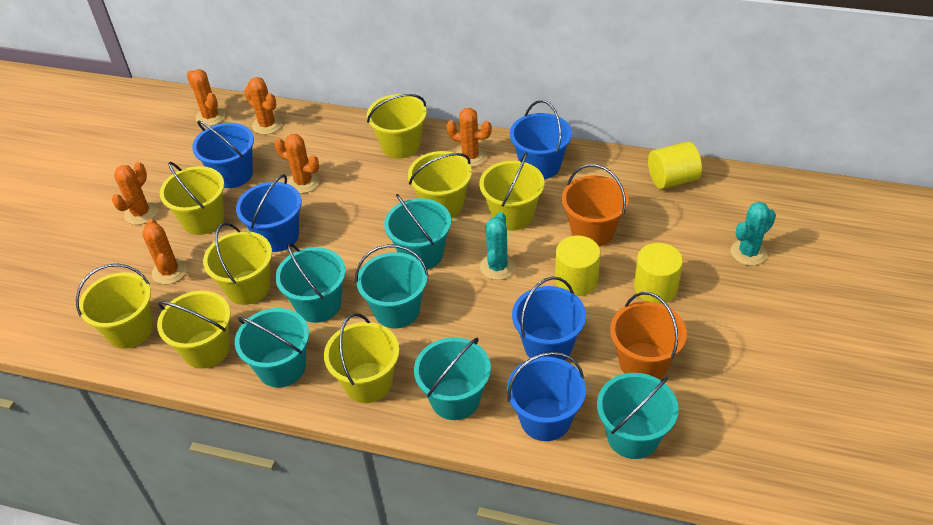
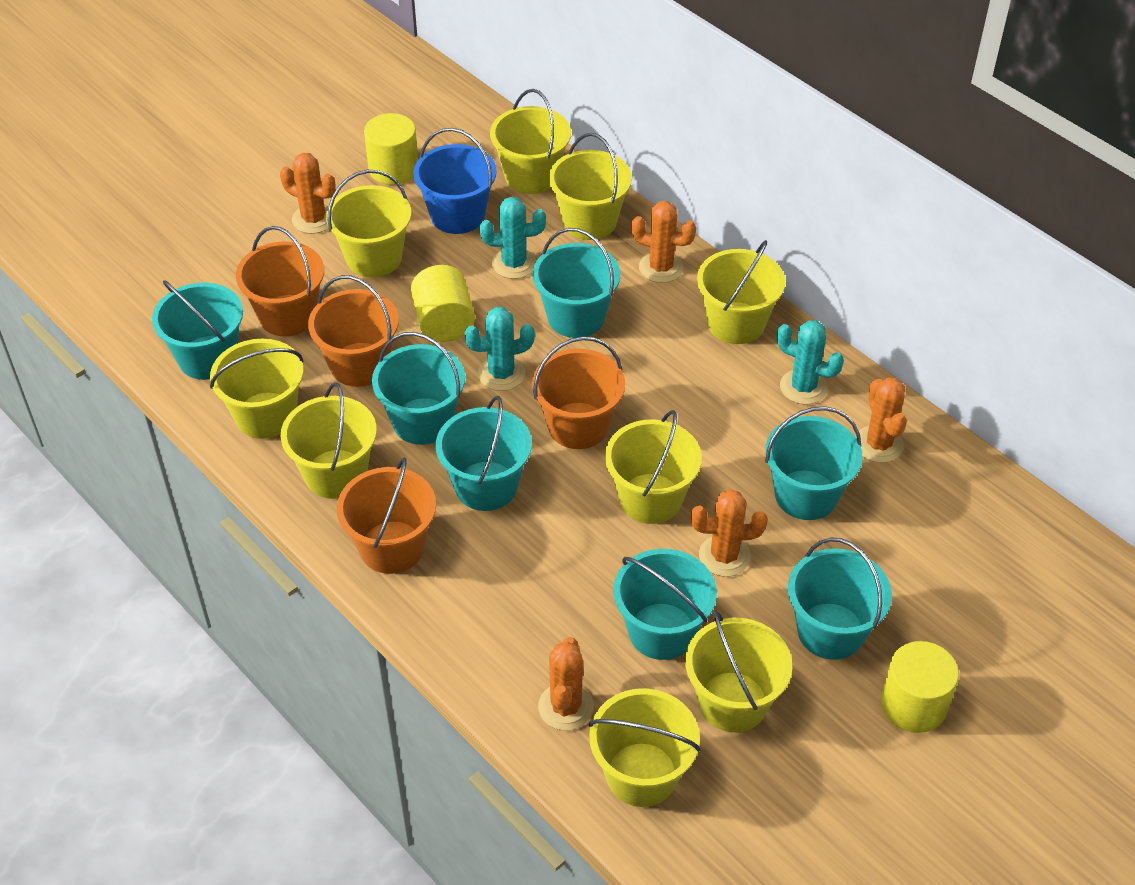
blue bucket: [192,121,254,188] [236,174,302,252] [507,352,586,441] [510,100,572,179] [512,277,586,361] = 5 -> [413,128,496,234] = 1
orange bucket: [562,164,629,246] [610,292,687,379] = 2 -> [236,226,324,336] [308,275,399,387] [337,458,436,574] [532,336,625,449] = 4
orange cactus: [112,162,157,225] [142,219,187,285] [187,69,226,126] [244,77,282,135] [274,134,320,193] [446,108,492,167] = 6 -> [280,153,336,234] [538,637,594,730] [631,201,696,283] [691,489,768,577] [855,377,907,463] = 5
turquoise bucket: [235,308,309,388] [276,243,346,323] [355,244,429,328] [384,194,451,270] [414,337,491,420] [597,373,679,459] = 6 -> [152,280,243,380] [372,332,465,445] [436,396,532,511] [533,228,620,338] [613,549,717,660] [765,406,863,520] [788,537,892,660] = 7
turquoise cactus: [480,212,515,280] [730,202,776,266] = 2 -> [465,307,535,391] [480,197,546,279] [777,320,844,405] = 3
yellow bucket: [76,264,153,348] [157,291,231,369] [160,162,224,235] [203,222,272,305] [324,313,399,403] [367,94,427,158] [408,151,472,218] [479,152,545,230] = 8 -> [210,339,304,439] [281,382,377,499] [326,170,411,277] [490,89,571,194] [549,133,632,240] [589,688,701,807] [605,410,702,524] [685,611,792,732] [697,240,785,344] = 9

